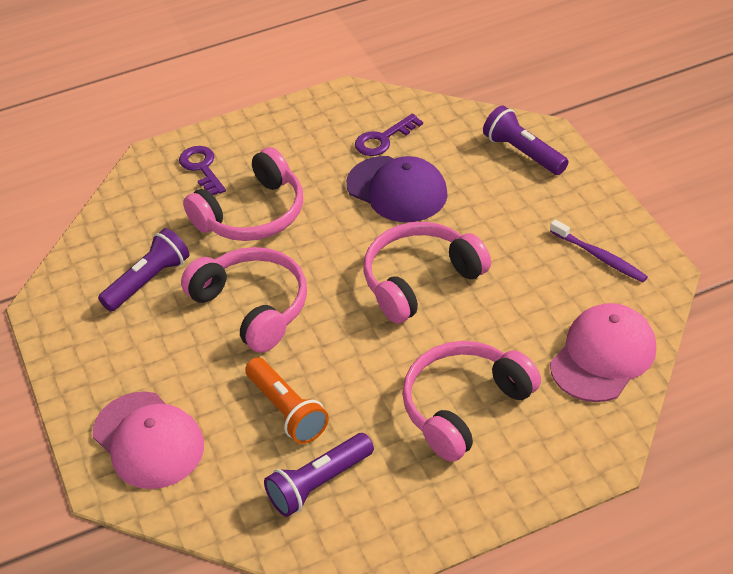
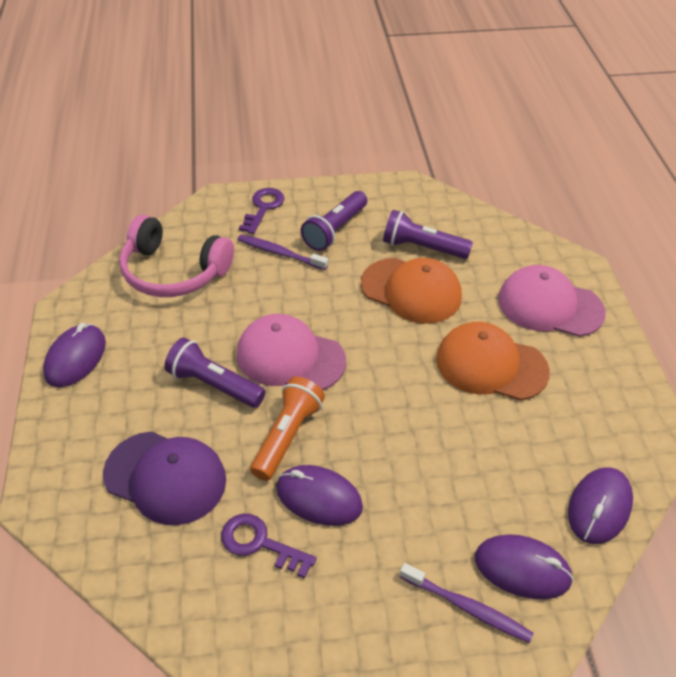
orange cap: none = 0 -> [361,258,462,324] [436,322,550,401] = 2
pink headphones: [181,247,307,353] [183,147,303,241] [364,222,491,324] [402,341,541,462] = 4 -> [119,215,234,297] = 1
purple mouse: none = 0 -> [43,323,106,387] [276,465,363,526] [475,534,574,599] [568,467,633,544] = 4
purple toothbrush: [550,219,648,282] = 1 -> [238,235,328,270] [400,563,534,643] = 2

